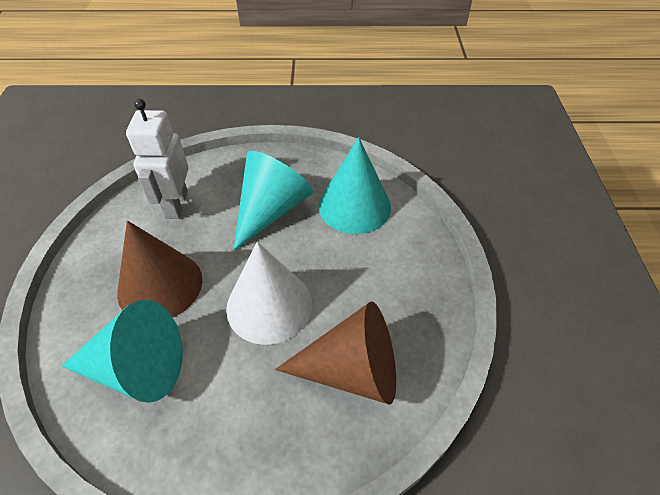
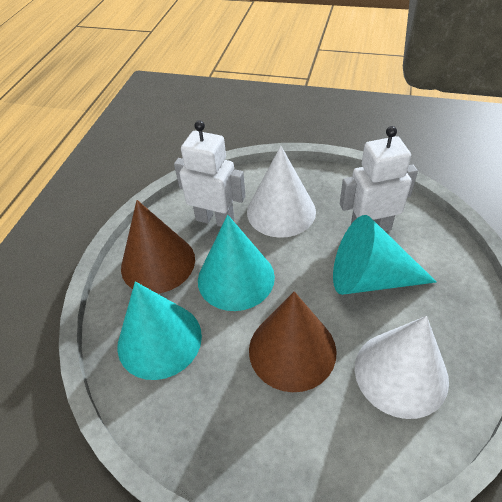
white cone: [226,242,312,345] = 1 -> [247,146,316,238] [355,316,449,419] = 2
white robot: [126,99,189,219] = 1 -> [174,120,246,227] [340,126,418,231] = 2

